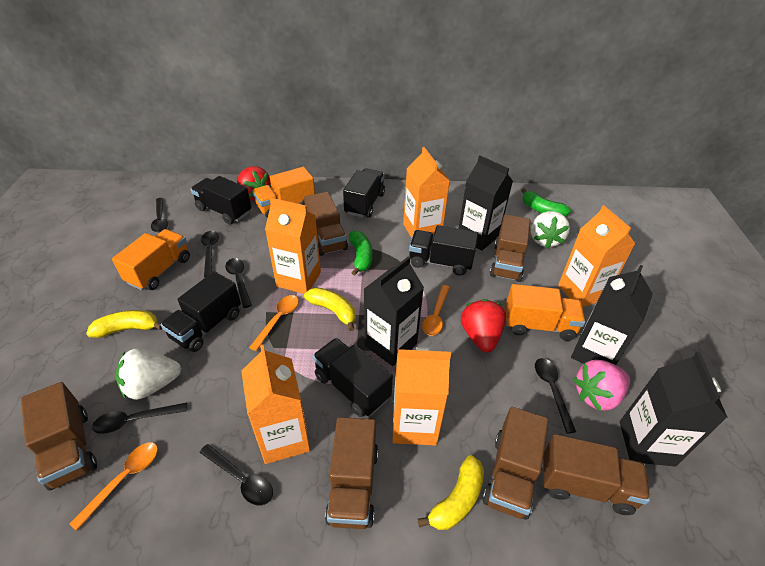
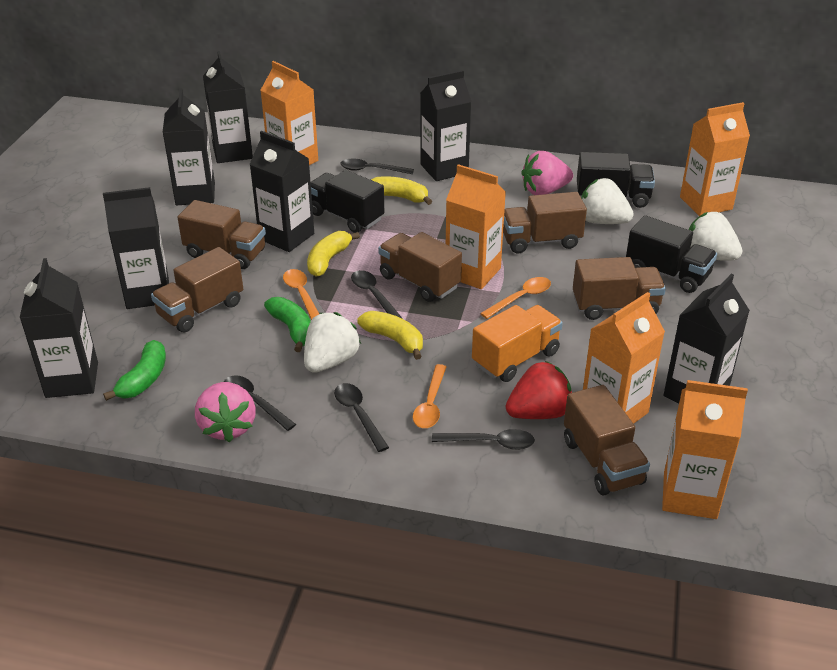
black carton: [364,256,424,366] [458,155,513,251] [571,265,653,365] [620,352,728,466] = 4 -> [19,258,98,398] [103,187,169,309] [163,88,215,205] [203,51,253,163] [249,131,314,252] [420,70,471,181] [663,274,750,403] = 7
black spoon: [92,403,187,434] [151,198,168,233] [199,444,273,505] [201,231,219,277] [225,258,252,308] [535,358,576,434] = 6 -> [224,375,296,431] [334,383,389,452] [340,159,414,174] [351,270,403,319] [432,429,535,450] = 5
black truck: [160,271,241,352] [190,176,251,224] [313,338,393,417] [343,168,385,218] [409,225,478,276] = 5 -> [311,170,384,233] [577,152,655,208] [626,215,717,293] = 3
orange truck: [112,229,190,290] [253,167,315,218] [506,284,585,341] = 3 -> [472,305,563,382] = 1
pink strawberry: [573,360,630,411] = 1 -> [195,382,256,442] [521,151,573,195] = 2
red strawberry: [237,166,271,201] [461,299,506,353] = 2 -> [506,361,572,419] = 1
white strawberry: [116,348,181,400] [531,211,570,248] = 2 -> [304,312,361,373] [581,178,634,224] [689,212,743,261] = 3

